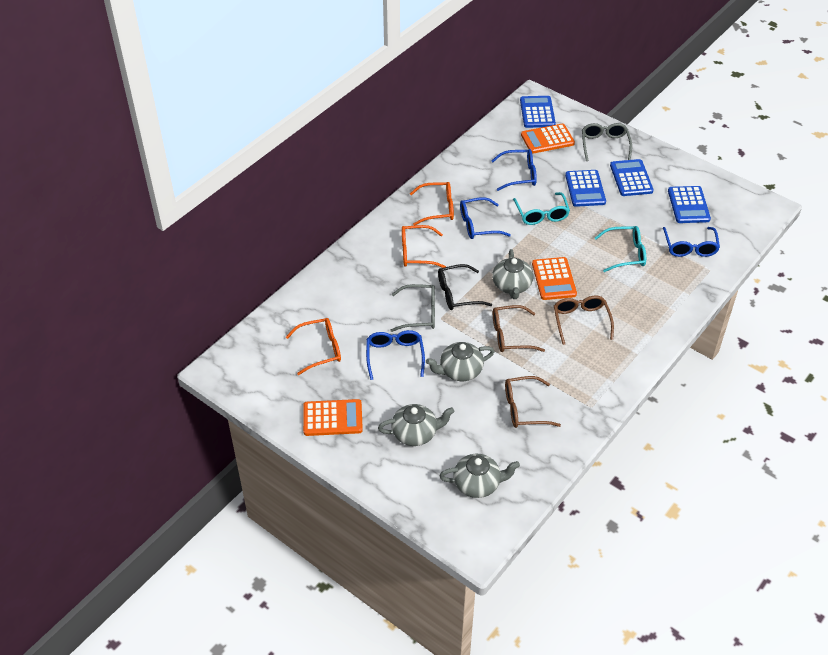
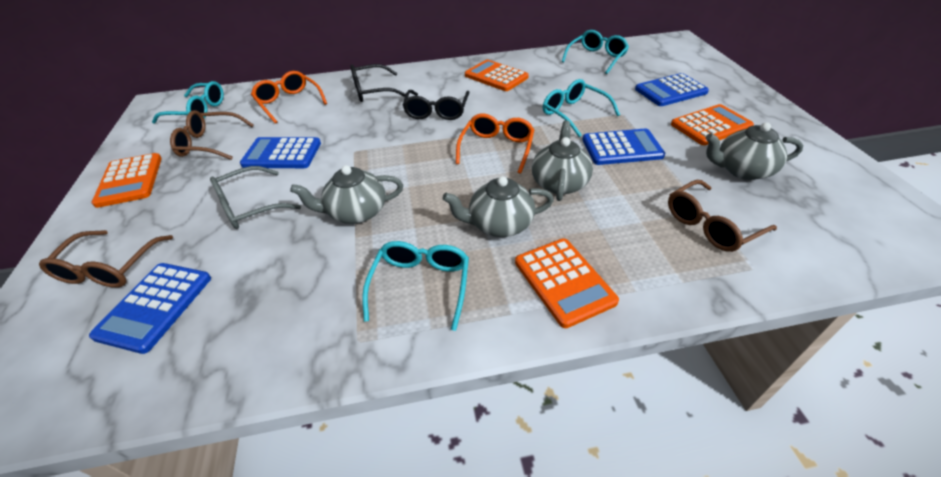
black glasses: [438,264,492,310] = 1 -> [351,64,406,102] [403,90,470,120] = 2
blue glasses: [366,330,425,380] [460,197,511,239] [491,149,537,191] [663,227,720,257] = 4 -> none = 0
grey glasses: [390,284,435,332] [582,123,632,161] = 2 -> [210,166,301,229] = 1
orange calculator: [303,399,363,436] [521,124,575,153] [532,257,577,300] = 3 -> [91,153,162,208] [465,60,529,91] [515,238,619,328] [671,104,754,145] = 4
orange glasses: [286,318,341,375] [402,225,446,268] [410,182,454,226] = 3 -> [251,71,327,124] [456,114,534,174] = 2
turquoise glasses: [513,192,570,225] [595,226,646,272] = 2 -> [152,81,224,124] [362,241,469,331] [543,79,620,137] [562,30,629,74] = 4

